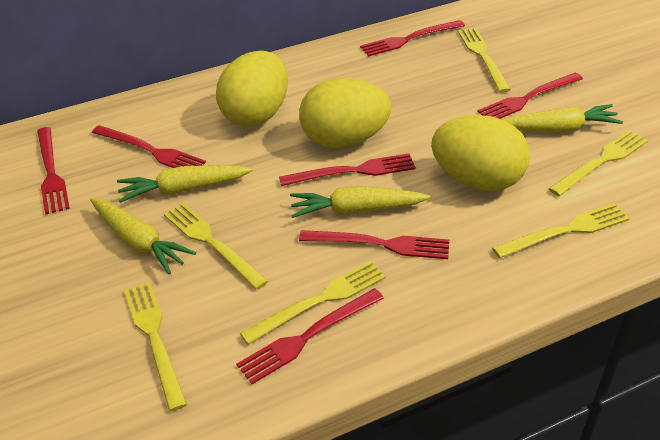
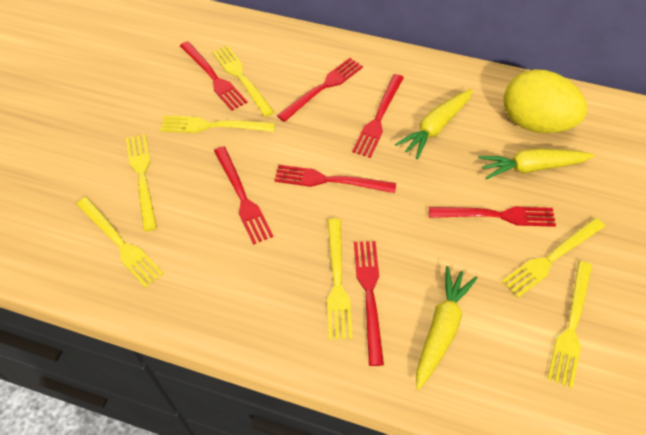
yellow carrot: [90,198,196,274] [117,165,253,203] [290,186,430,218] [503,104,623,132] = 4 -> [395,89,473,159] [416,266,477,390] [478,148,595,179] = 3
yellow egg: [216,51,288,127] [299,78,391,148] [431,115,530,191] = 3 -> [503,69,588,133] = 1
yellow fork: [124,282,187,411] [164,203,268,290] [240,261,386,345] [458,28,511,93] [492,203,630,258] [549,130,648,196] = 6 -> [76,197,163,288] [126,134,157,231] [160,116,275,133] [212,45,274,117] [327,218,353,340] [502,218,605,298] [547,261,592,388] = 7

